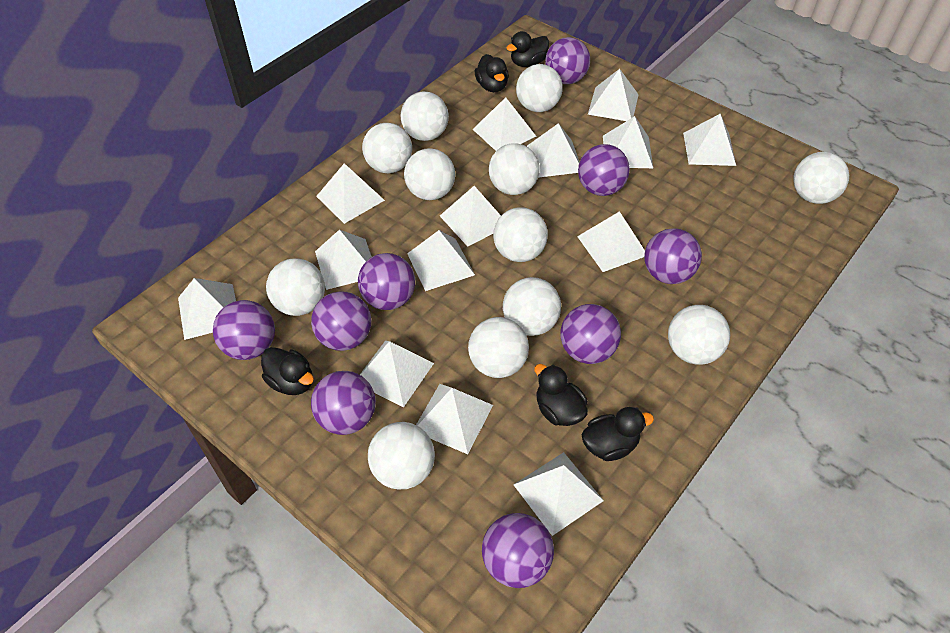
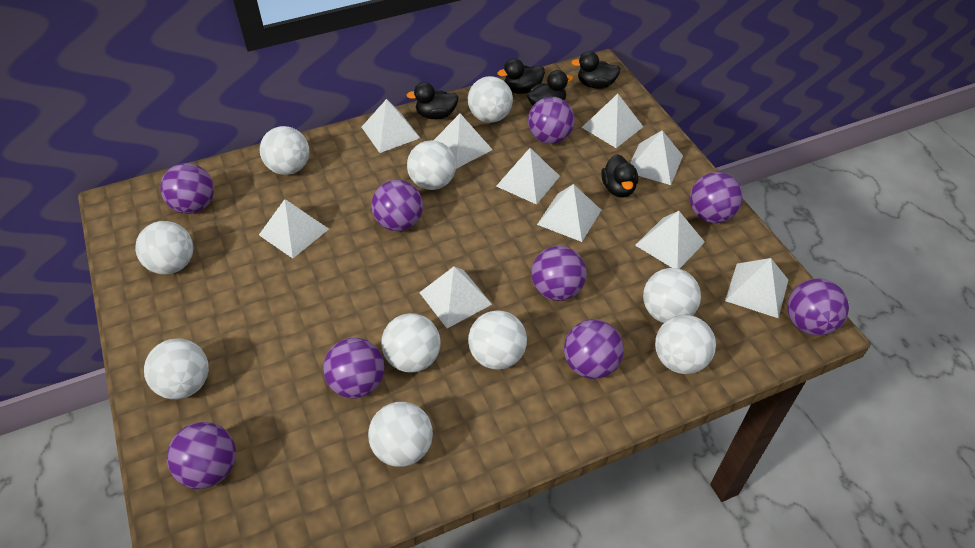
white ball: [266,258,325,316] [362,123,412,173] [368,422,435,490] [401,92,449,141] [404,148,455,200] [468,317,529,378] [489,143,540,195] [493,207,548,262] [503,277,561,336] [516,64,563,112] [668,305,730,365] [793,152,849,204] = 12 -> [135,221,193,275] [144,338,209,399] [260,126,309,175] [368,402,433,467] [381,313,441,373] [407,140,456,190] [468,76,513,123] [468,310,527,370] [643,268,701,323] [655,315,716,374] = 10
white pyramid: [178,278,236,340] [315,230,372,290] [316,163,385,224] [360,341,434,407] [407,230,475,291] [416,384,493,454] [440,186,501,247] [473,97,536,151] [514,452,604,536] [527,123,580,178] [577,211,645,272] [588,69,639,121] [603,116,653,168] [683,114,736,166] = 14 -> [259,199,329,258] [362,99,420,153] [419,267,492,328] [433,114,493,169] [496,148,560,205] [537,184,601,242] [581,94,643,148] [630,130,683,185] [635,211,705,269] [725,258,788,318] = 10

